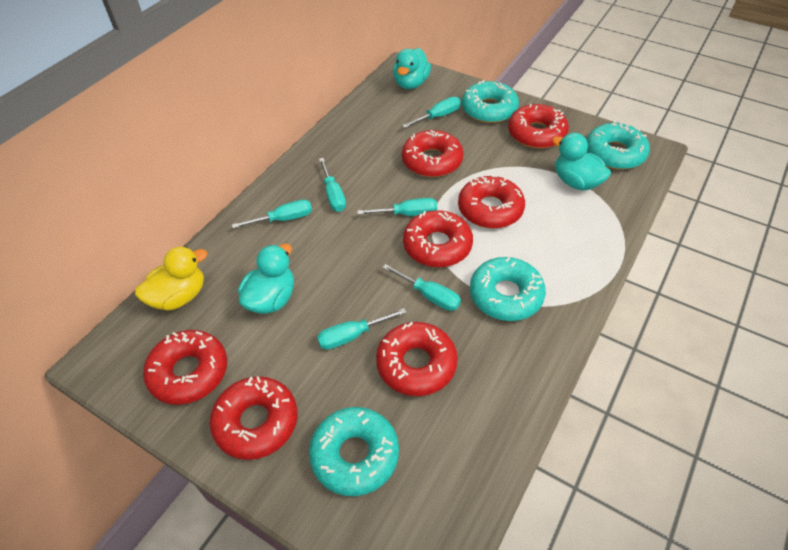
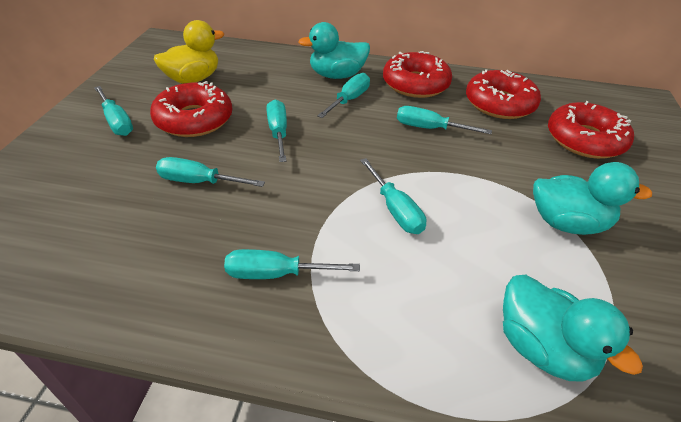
red donut: [143,330,227,405] [210,376,298,460] [376,322,458,396] [402,130,464,177] [403,210,473,267] [458,175,525,229] [508,104,569,149] = 7 -> [150,81,232,137] [383,51,452,98] [466,69,541,119] [548,101,634,159] = 4
turquoise donut: [309,407,399,496] [462,80,519,123] [470,257,546,321] [586,121,650,170] = 4 -> none = 0
turquoise screwdriver: [232,200,312,228] [317,308,407,350] [319,158,346,212] [357,198,437,216] [382,264,461,311] [402,97,461,128] = 6 -> [94,86,133,136] [156,157,265,187] [224,249,360,279] [267,100,287,162] [317,73,370,118] [360,158,426,234] [397,106,492,134] = 7

